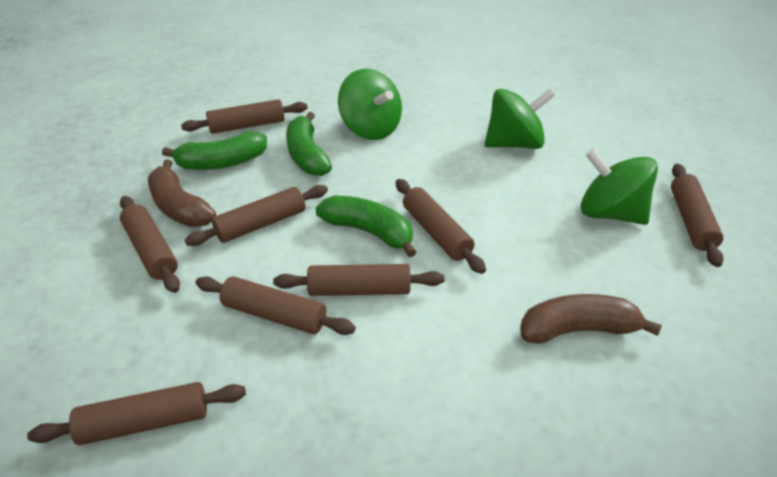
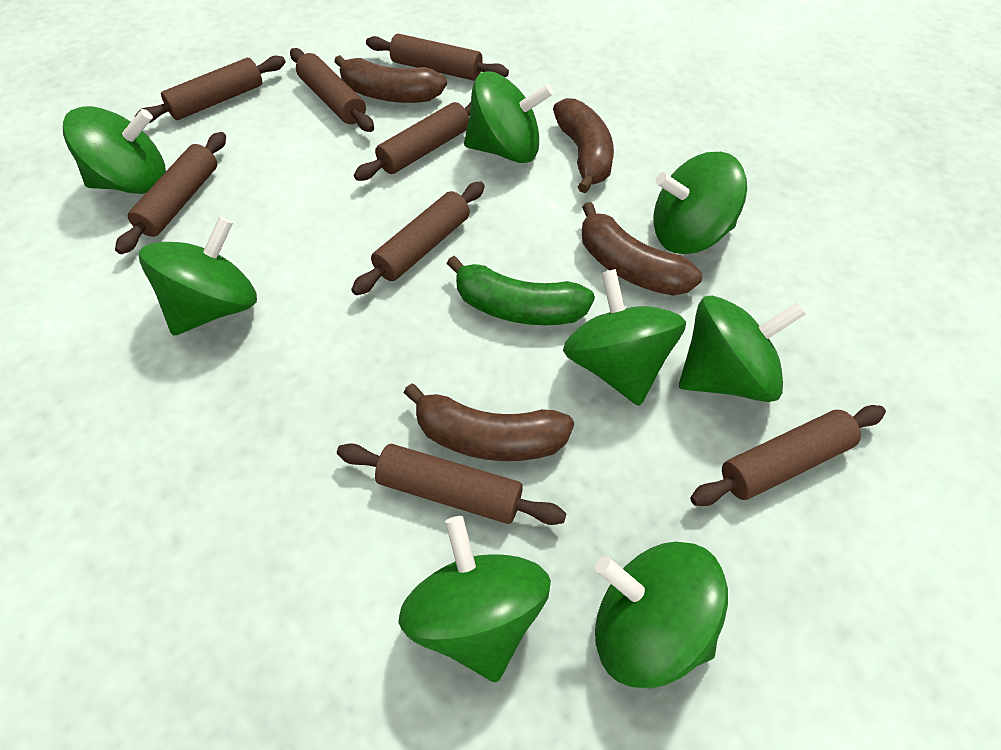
brown banana: [148,160,216,227] [520,294,662,344] = 2 -> [334,55,447,103] [404,383,574,461] [553,98,614,193] [582,202,702,296] = 4
green banana: [162,132,267,170] [286,112,332,176] [315,195,416,258] = 3 -> [447,256,595,325] = 1
green spinning top: [338,69,402,140] [485,89,555,149] [581,149,658,225] = 3 -> [63,106,166,194] [139,217,257,336] [398,516,551,682] [464,71,553,163] [563,269,686,406] [595,541,728,688] [654,152,747,254] [679,295,806,402] = 8

